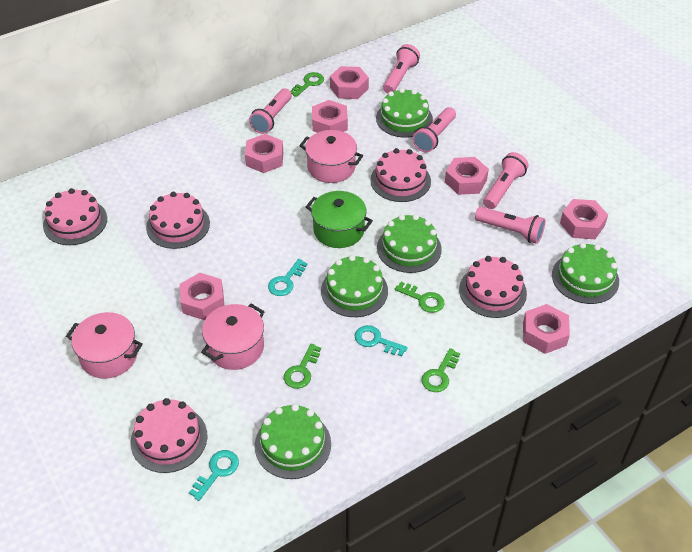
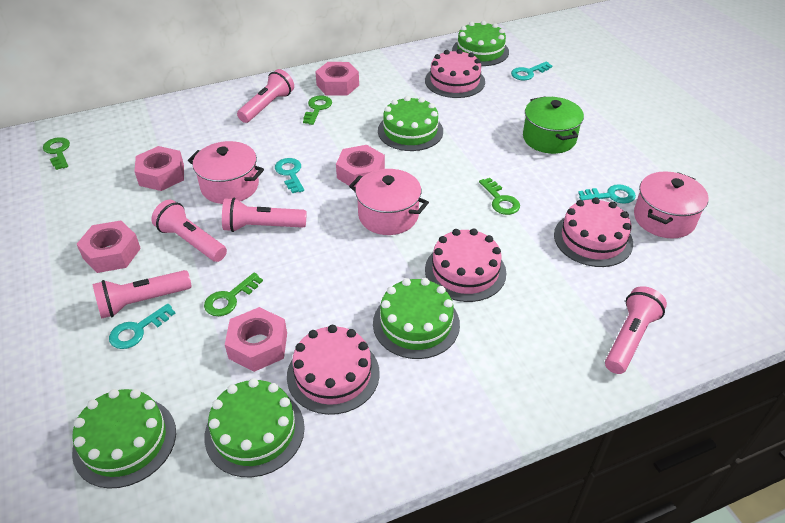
pink cake: [43,188,107,245] [131,398,208,473] [146,192,210,249] [370,148,431,202] [459,256,527,318] = 5 -> [287,325,380,415] [425,49,485,98] [425,228,506,302] [554,197,633,267] = 4
pink nut: [180,273,224,320] [245,134,283,173] [312,100,348,133] [330,66,369,99] [445,157,489,195] [523,304,570,354] [560,199,608,239] = 7 -> [77,220,141,273] [134,146,184,191] [225,307,287,372] [315,62,359,96] [336,145,385,188] = 5
turquoise key: [189,450,239,501] [268,259,307,296] [355,325,408,357] = 3 -> [109,304,175,349] [275,158,304,193] [511,61,552,80] [578,184,636,204] = 4

